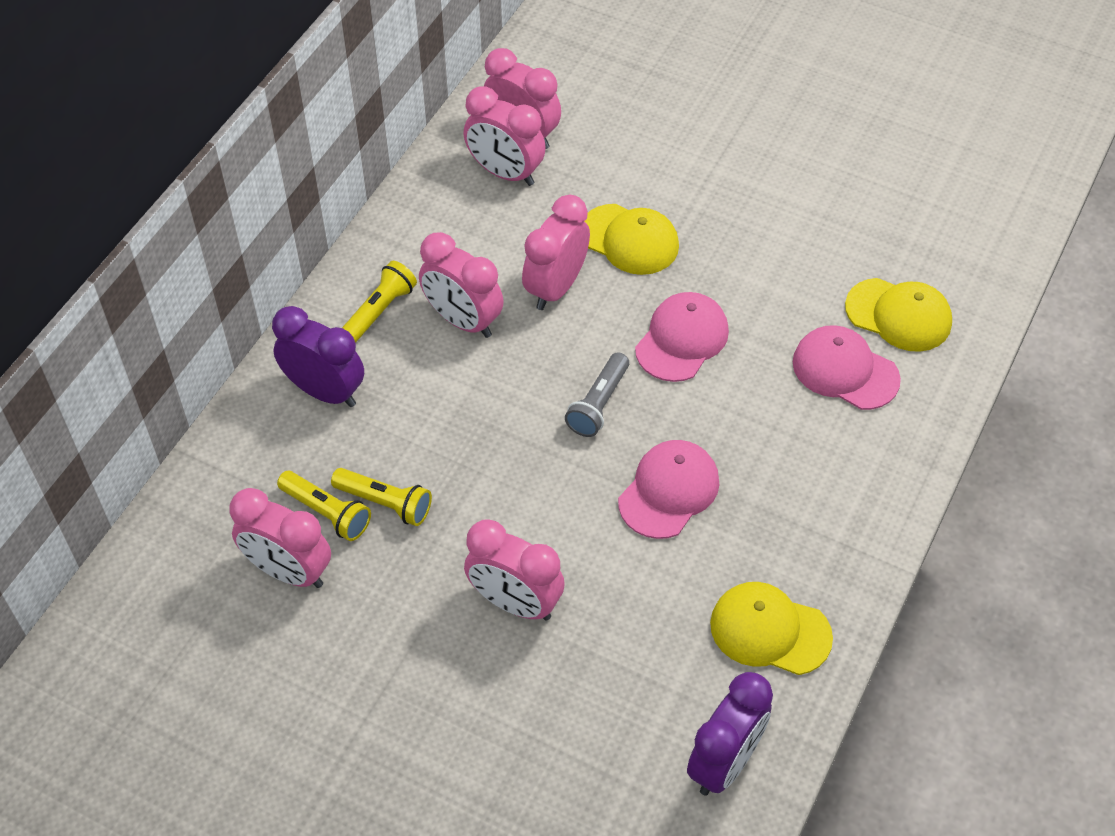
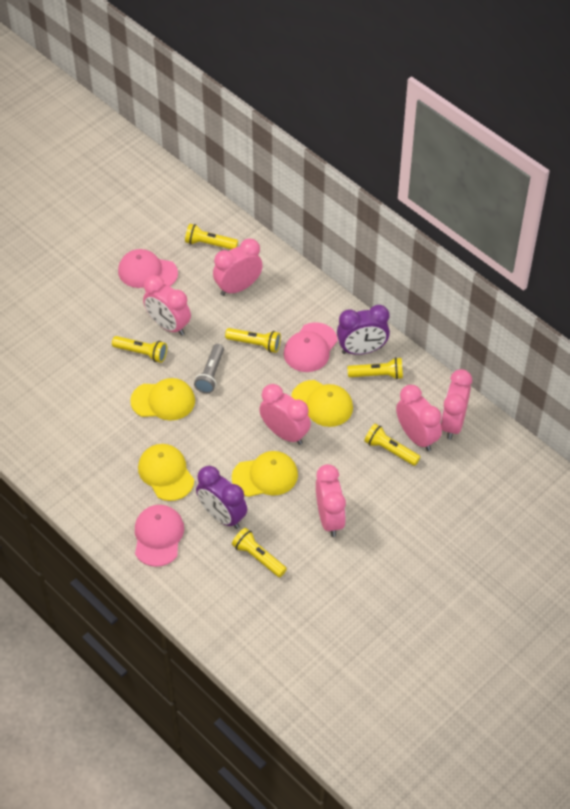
yellow cap: [585,204,679,275] [710,582,833,675] [845,278,952,352] = 3 -> [130,378,195,421] [138,444,194,501] [232,451,298,497] [291,380,353,427] = 4
yellow flashlight: [277,471,371,541] [331,468,432,526] [342,261,417,343] = 3 -> [112,336,167,363] [185,224,238,249] [225,328,281,353] [232,528,287,577] [348,357,403,379] [364,424,420,466] = 6

